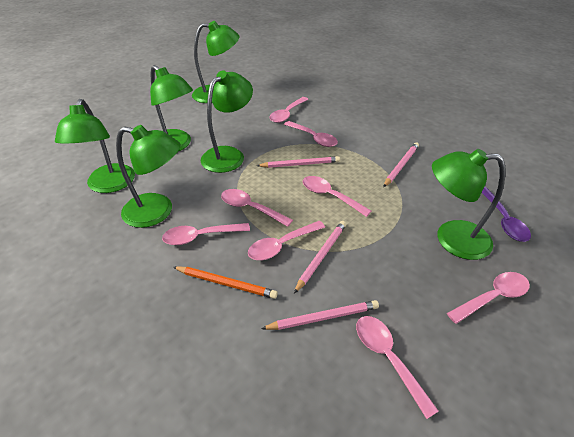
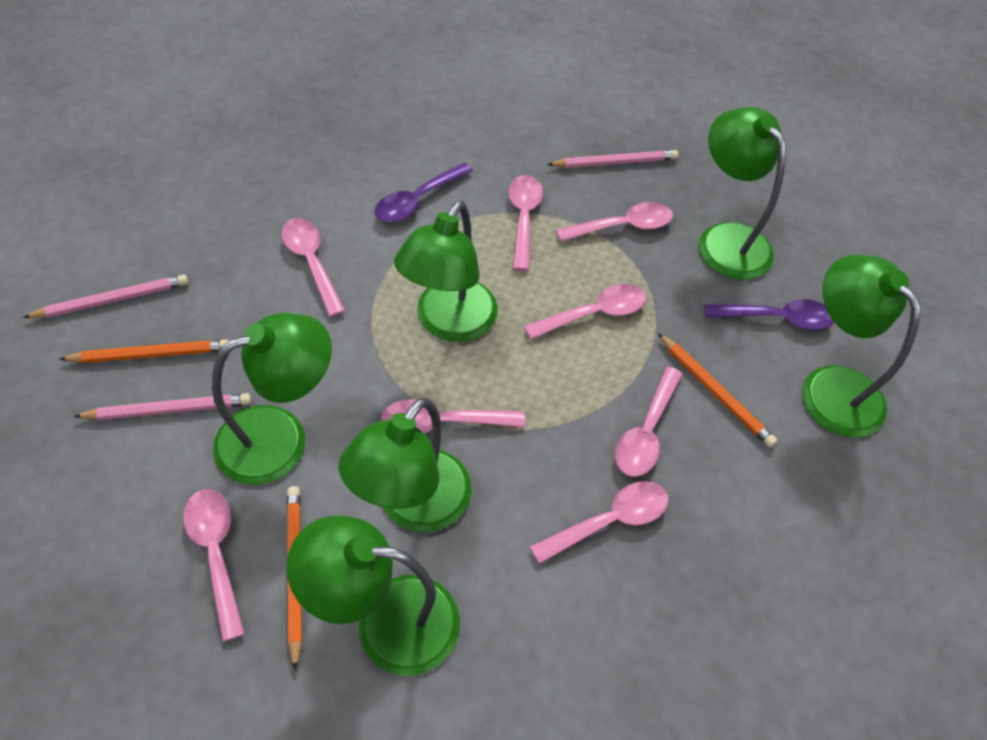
orange pencil: [173,266,278,299] = 1 -> [60,339,229,363] [287,486,302,671] [658,333,777,447] = 3
pink pencil: [257,156,340,168] [261,300,379,330] [294,221,346,293] [383,142,419,187] = 4 -> [23,274,188,318] [73,393,251,420] [547,150,678,168] = 3
purple spoon: [482,187,531,242] = 1 -> [374,163,473,222] [704,299,834,330] = 2

